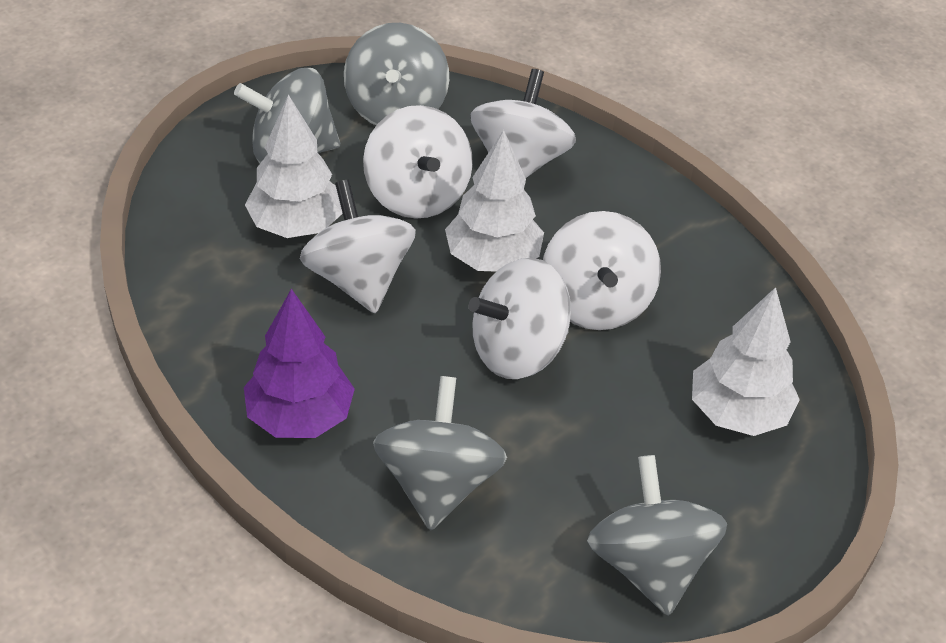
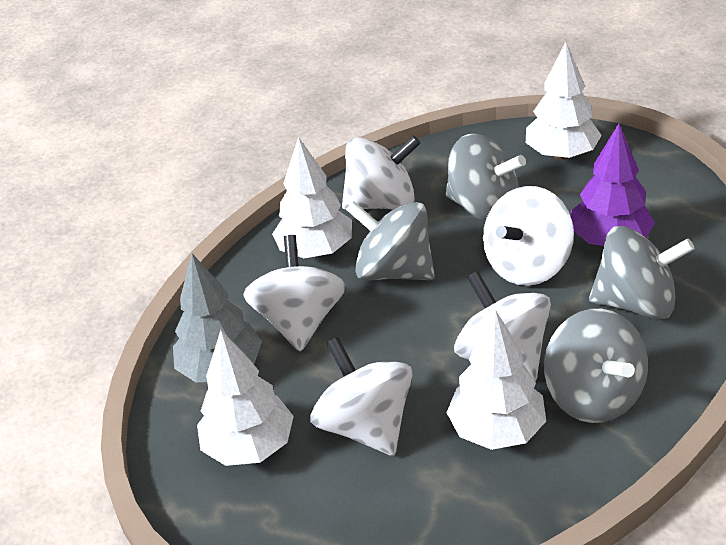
grey tree: none = 0 -> [173,253,262,383] = 1
white tree: [245,95,343,238] [445,130,544,271] [692,287,800,436] = 3 -> [197,330,294,466] [272,137,352,258] [446,310,546,450] [526,42,602,160] = 4

